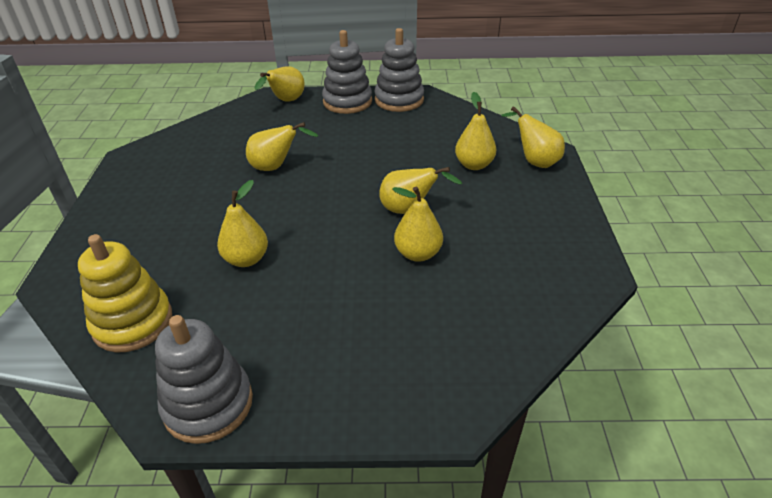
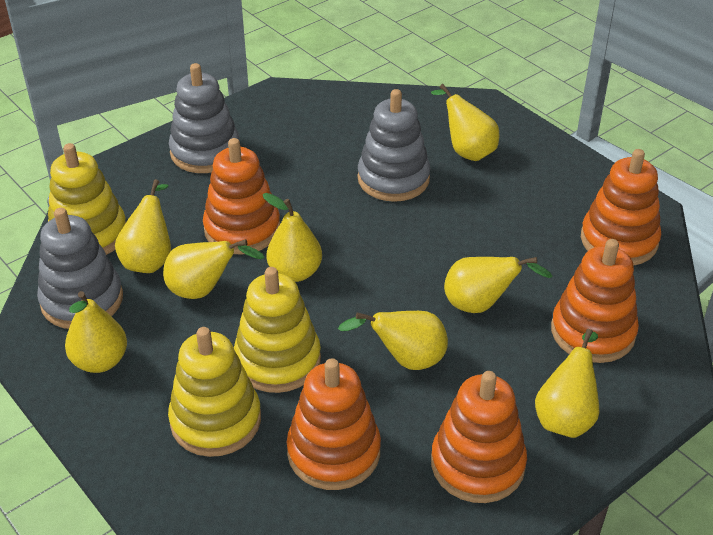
orange stacking toy: none = 0 -> [203,138,280,255] [287,358,381,490] [431,371,527,503] [551,239,639,363] [581,149,661,266] = 5
yellow pear: [217,180,268,267] [246,122,318,171] [254,66,305,102] [379,167,462,214] [392,187,443,262] [455,92,497,170] [501,106,565,168] = 7 -> [65,291,127,373] [115,179,171,273] [163,239,265,299] [263,193,322,282] [338,311,448,370] [431,84,499,161] [444,257,553,313] [535,329,599,438] = 8
yellow stacking toy: [78,234,172,353] = 1 -> [48,143,126,255] [168,327,261,457] [234,267,321,393] = 3

